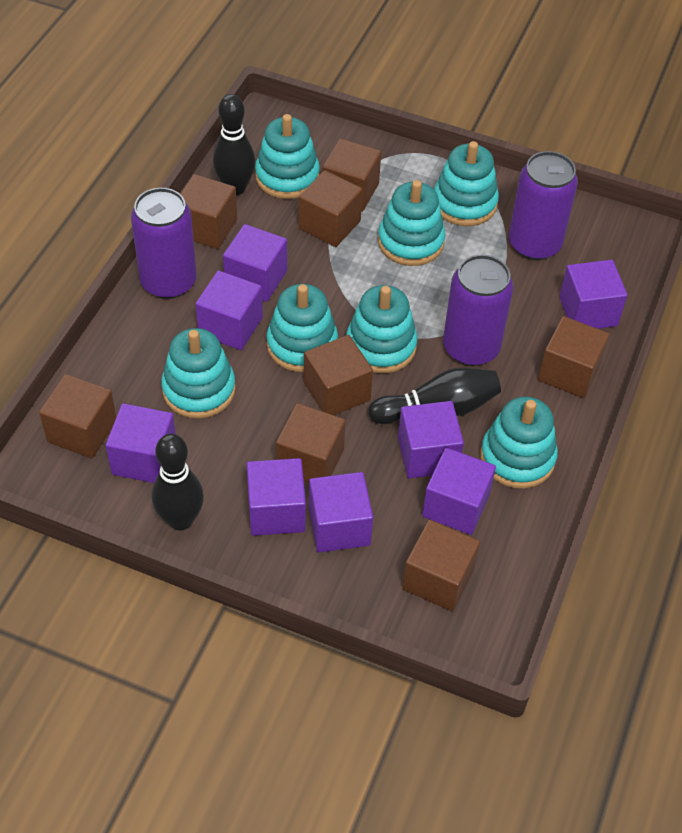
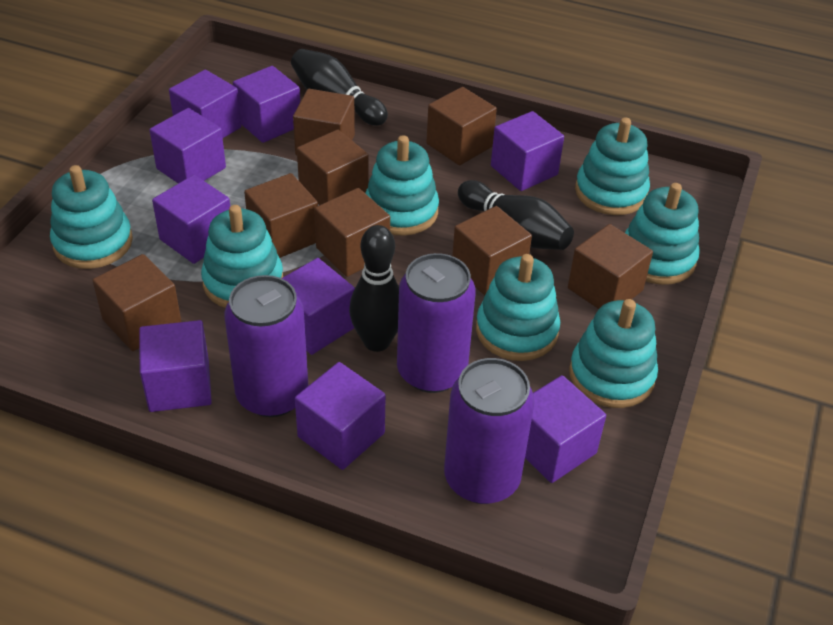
purple cube: [106,403,176,483] [196,270,263,350] [223,224,287,302] [247,458,306,536] [309,472,373,553] [398,401,464,478] [422,448,496,535] [559,260,627,329] = 8 -> [139,320,212,412] [150,108,226,183] [152,175,230,264] [169,70,241,138] [233,66,300,143] [282,258,355,355] [295,362,386,470] [491,111,564,191] [525,375,606,483] = 9

